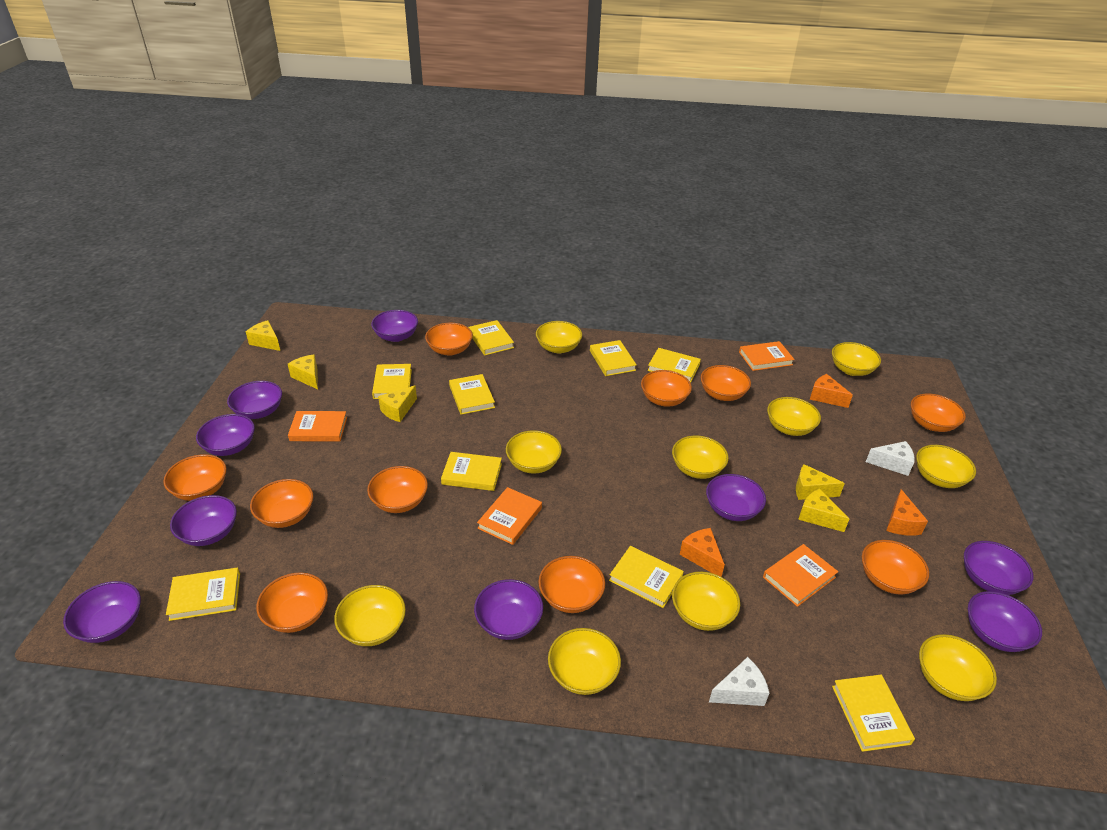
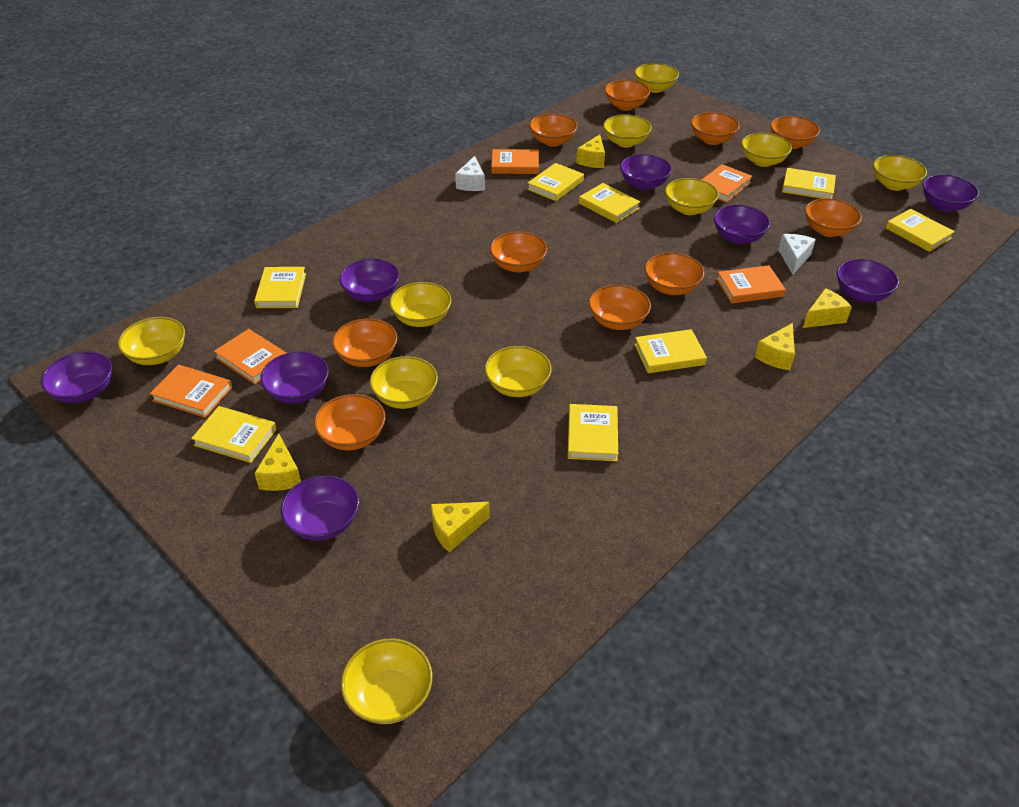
orange book: [288,411,347,442] [477,487,542,545] [739,341,795,371] [763,544,838,607] = 4 -> [150,365,232,418] [214,329,287,384] [491,149,539,174] [702,164,752,203] [717,265,786,304] = 5
orange cheese: [680,528,725,577] [810,374,853,408] [886,489,928,536] = 3 -> none = 0
purple bowl: [63,581,141,643] [170,495,237,546] [196,414,255,456] [227,381,282,419] [371,310,418,342] [474,579,543,640] [706,474,766,521] [964,541,1033,595] [968,591,1042,652] = 9 -> [41,351,112,403] [260,351,329,403] [281,475,359,540] [339,259,399,302] [620,154,672,190] [714,205,770,244] [837,259,899,302] [923,174,979,212] = 8
yellow book: [166,568,240,621] [372,364,412,399] [441,452,502,491] [449,374,495,415] [468,320,514,356] [590,340,637,376] [609,546,684,608] [647,348,701,383] [832,675,915,752] = 9 -> [191,406,277,463] [254,267,306,308] [527,163,584,201] [568,404,618,461] [579,183,640,223] [634,329,707,373] [782,168,836,199] [886,209,955,252] = 8

